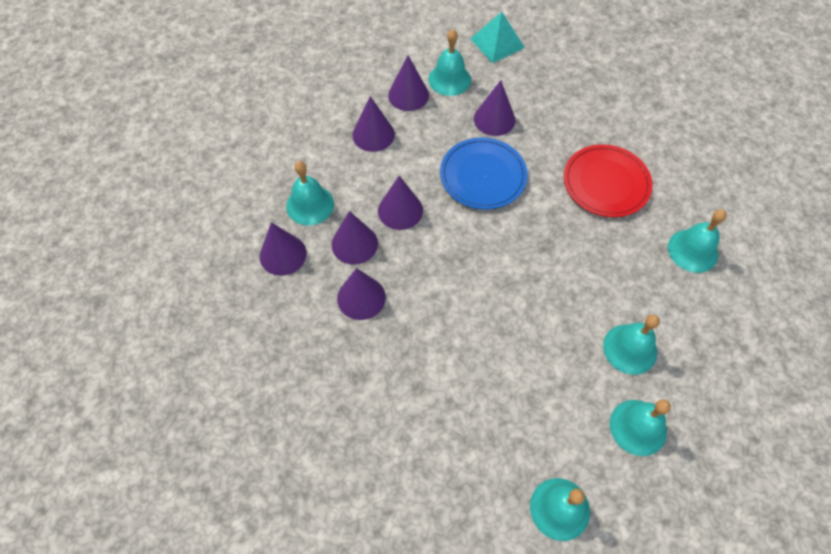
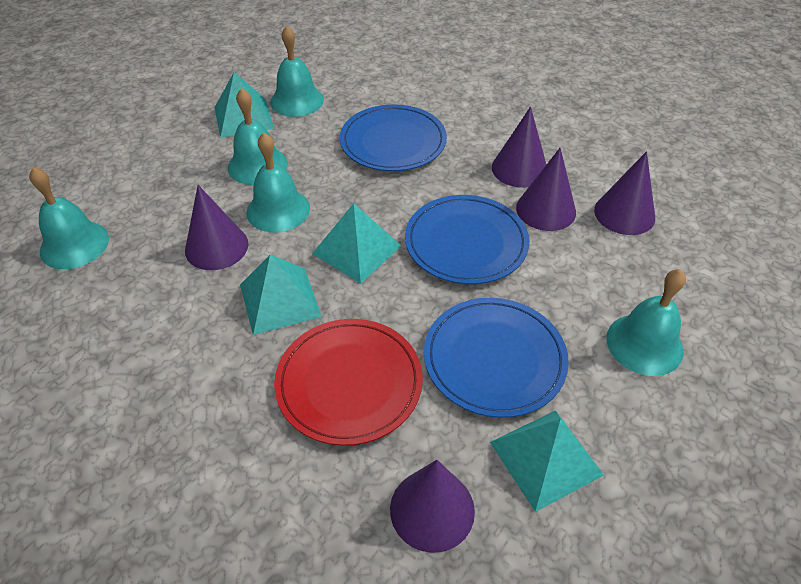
blue plate: [440,138,527,210] = 1 -> [340,104,447,171] [405,195,529,284] [424,298,569,418] = 3
purple cone: [260,222,307,276] [332,211,378,265] [337,268,386,320] [352,96,395,152] [378,176,423,230] [388,55,429,111] [474,80,515,136] = 7 -> [185,185,249,270] [390,460,475,553] [492,107,547,188] [516,148,576,231] [594,151,655,235] = 5
turquoise bell: [286,161,334,225] [428,29,471,96] [530,478,590,541] [603,315,660,375] [610,399,671,456] [668,209,727,273] = 6 -> [29,167,109,269] [228,88,287,185] [246,132,310,232] [270,26,324,117] [606,269,686,376] = 5
turquoise pyramid: [470,12,525,63] = 1 -> [215,72,274,138] [240,255,322,335] [312,203,401,283] [490,410,604,512] = 4

